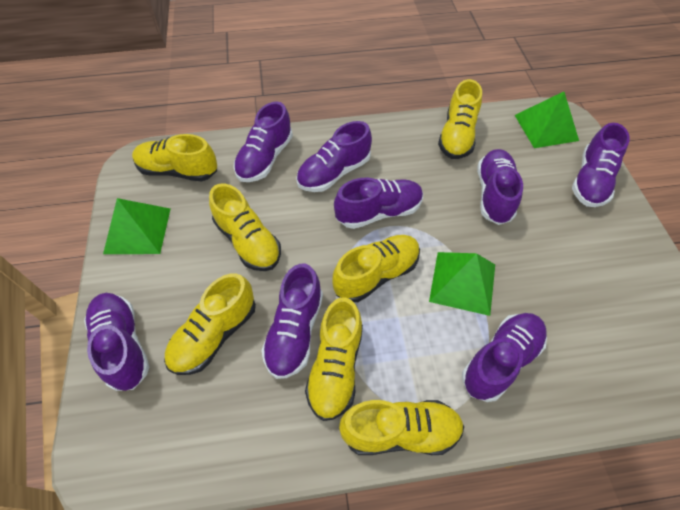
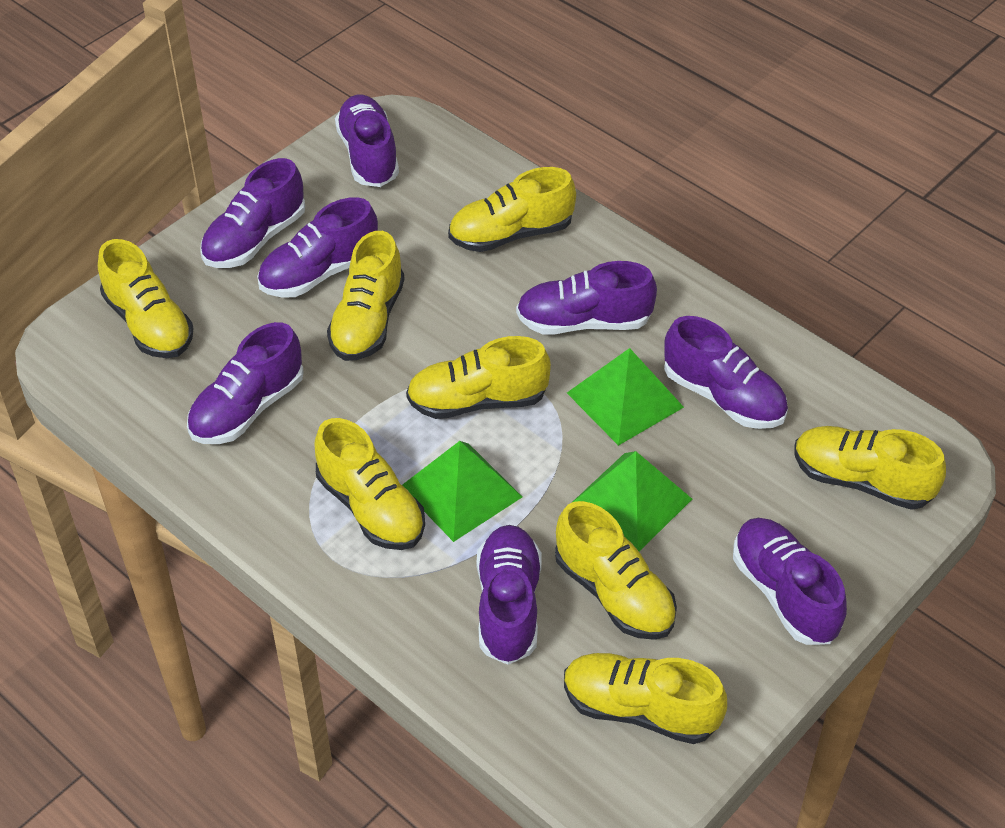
yellow shoe: [132,134,217,181] [164,273,256,375] [209,184,281,271] [305,297,363,421] [332,235,420,302] [339,400,464,455] [438,79,482,159] = 7 -> [98,239,193,358] [314,418,425,550] [327,231,405,361] [406,336,551,419] [448,167,576,252] [555,501,677,640] [564,653,727,744] [794,426,946,510] = 8

